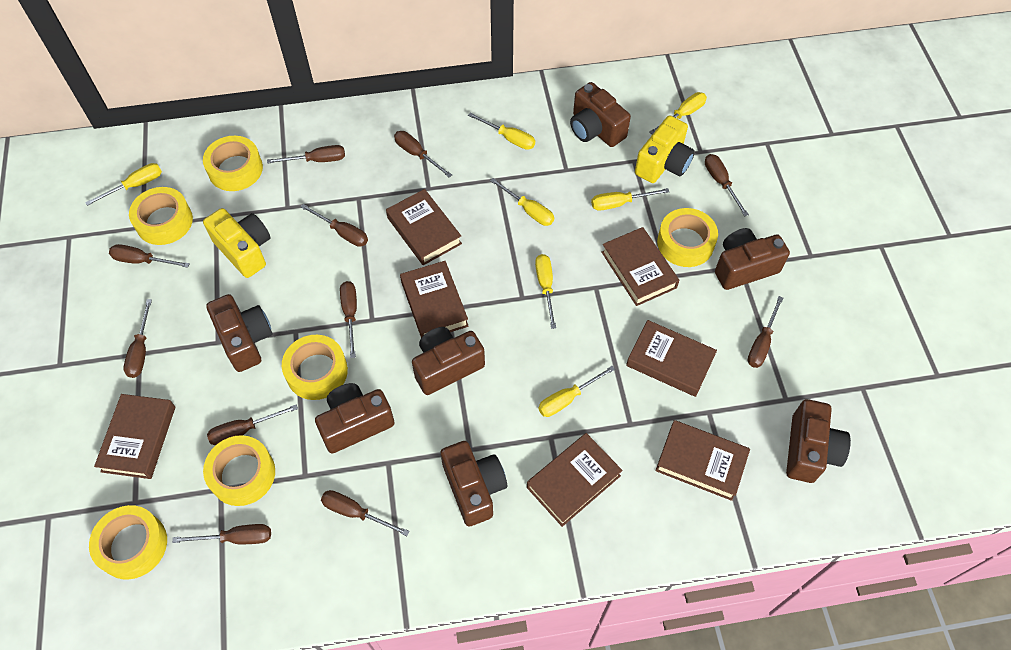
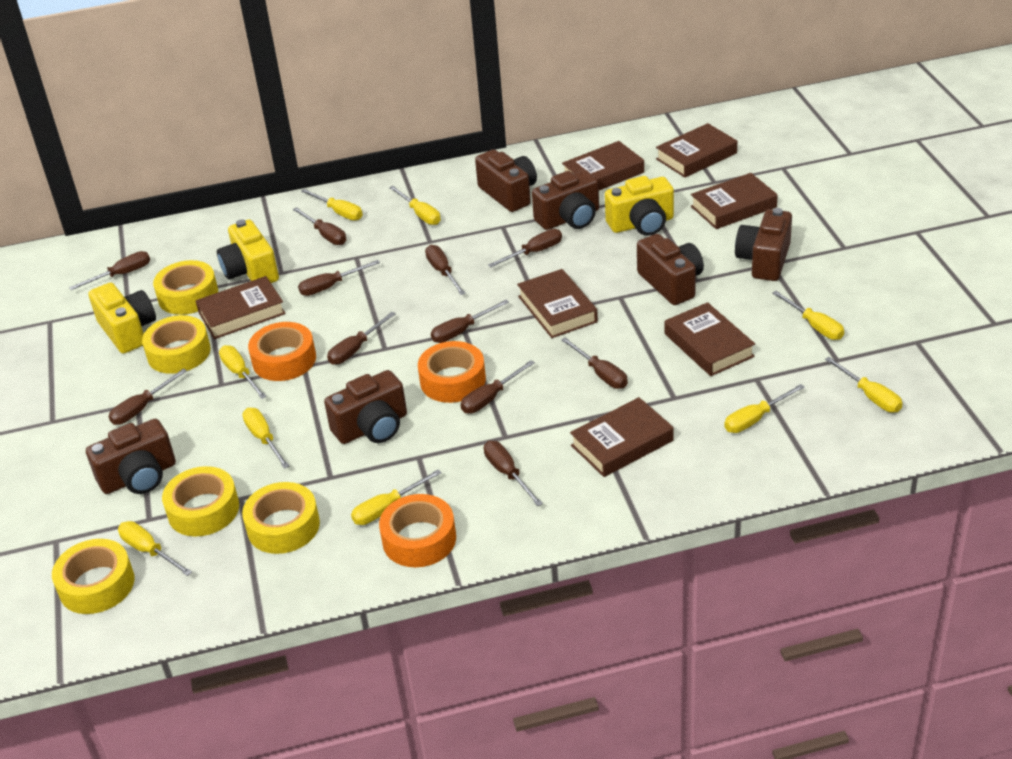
brown camera: [206,294,273,372] [315,383,395,453] [412,327,485,395] [441,441,507,526] [570,82,631,147] [715,228,790,290] [786,399,851,483] = 7 -> [86,419,176,494] [324,370,407,444] [475,149,537,212] [532,170,599,230] [637,234,704,305] [735,208,792,281] = 6
orange tape: none = 0 -> [248,322,316,381] [379,494,456,567] [418,341,486,403] = 3
yellow camera: [203,208,270,278] [635,115,695,183] = 2 -> [88,283,156,354] [217,219,279,283] [605,176,674,236] = 3
yellow screwdriver: [85,163,162,206] [468,113,535,150] [490,178,554,226] [535,254,556,329] [538,366,615,417] [591,188,669,210] [649,92,707,135] = 7 -> [118,521,192,576] [219,345,267,399] [242,408,290,469] [301,189,363,220] [351,470,442,525] [389,186,441,225] [724,384,805,433] [772,291,844,340] [825,357,903,412] = 9
yellow tape: [89,505,167,580] [129,187,193,245] [203,136,263,191] [203,435,275,506] [282,335,348,400] [657,208,718,267] = 6 -> [52,539,135,614] [142,315,211,374] [153,260,218,315] [162,466,239,537] [242,482,320,554] = 5

